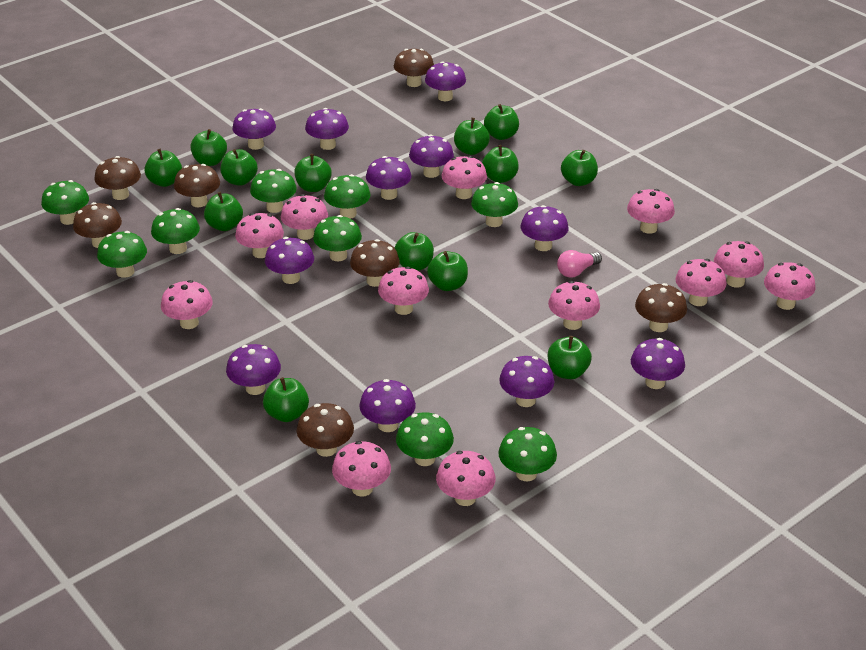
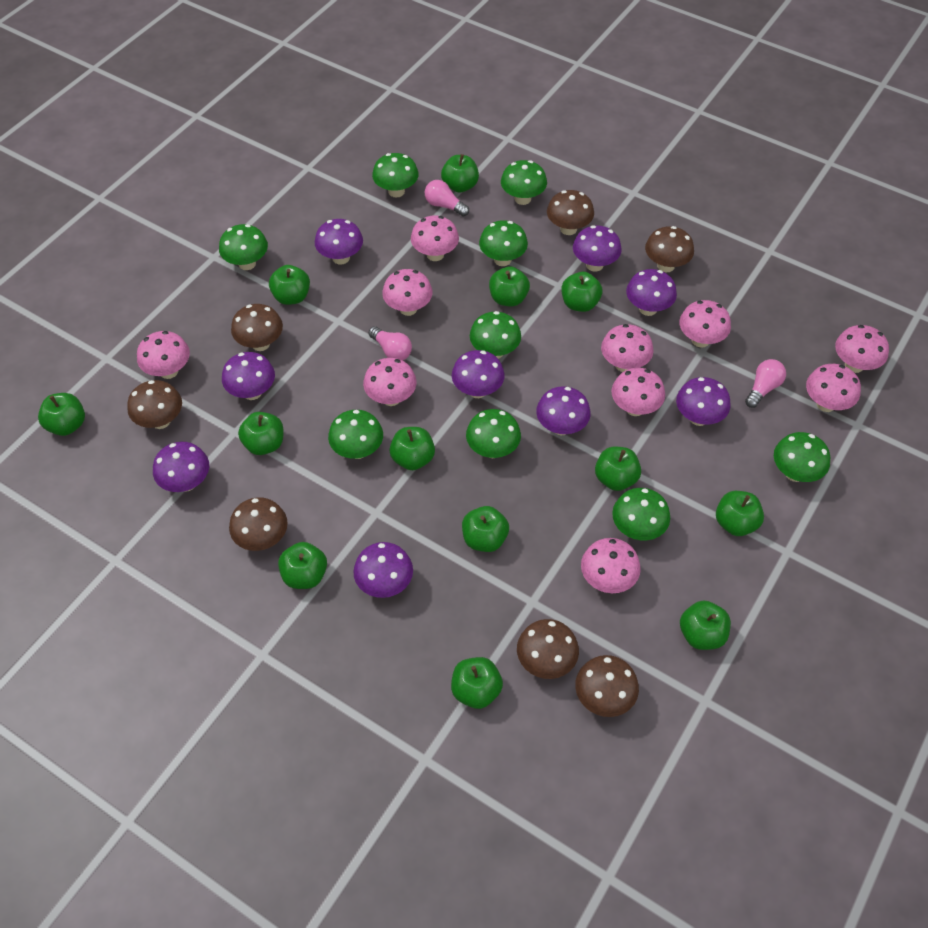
pink light bulb: [557,250,602,278] = 1 -> [368,326,412,360] [425,180,469,217] [745,359,786,408] = 3
pink mushroom: [161,280,213,329] [235,213,284,258] [281,194,328,240] [332,441,391,497] [378,267,429,315] [436,451,496,506] [441,156,487,199] [548,281,600,330] [627,189,675,234] [675,259,727,306] [714,241,764,288] [764,262,815,310] = 12 -> [137,331,190,379] [363,358,417,406] [382,269,432,316] [411,215,459,261] [581,538,641,593] [601,324,654,372] [612,368,665,416] [679,300,731,348] [806,364,861,412] [835,325,889,373] = 10
purple mushroom: [226,344,281,395] [232,108,276,150] [265,237,314,284] [305,108,349,150] [359,379,416,432] [366,156,411,200] [409,135,454,178] [425,61,466,101] [499,356,555,407] [520,205,569,251] [631,338,685,389] = 11 -> [153,442,209,492] [222,352,275,400] [315,219,363,265] [353,542,413,598] [452,350,505,398] [536,386,591,435] [573,225,621,272] [626,269,677,316] [676,377,731,426] = 9

